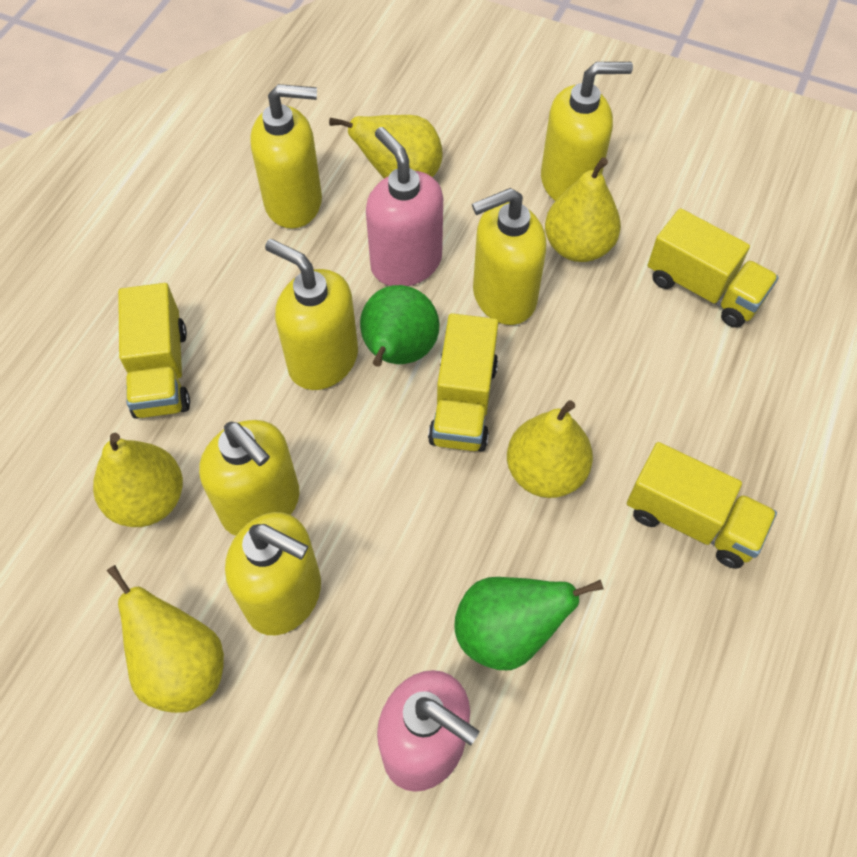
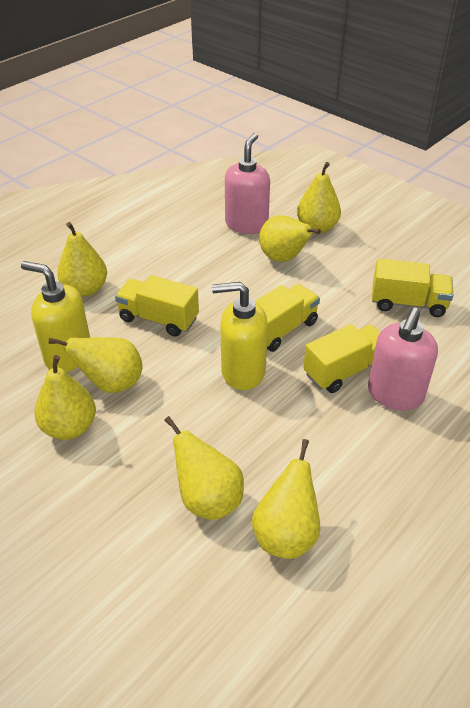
green pear: [360,285,440,367] [454,577,604,670] = 2 -> none = 0
yellow pear: [93,433,183,527] [107,565,224,713] [329,115,442,178] [507,400,593,498] [545,157,621,262] = 5 -> [34,355,96,440] [49,337,143,393] [57,222,107,297] [164,416,244,520] [252,439,320,559] [259,215,321,262] [297,162,341,233] = 7
yellow soap dispenser: [199,420,300,536] [225,512,321,635] [250,84,322,229] [265,239,358,390] [472,188,547,325] [541,62,633,201] = 6 -> [21,261,90,372] [212,282,268,390] = 2

